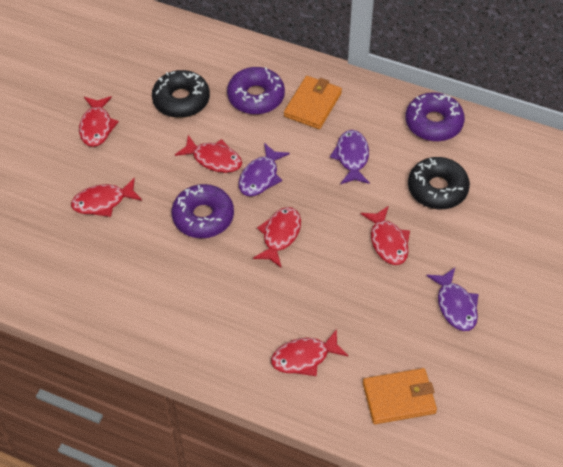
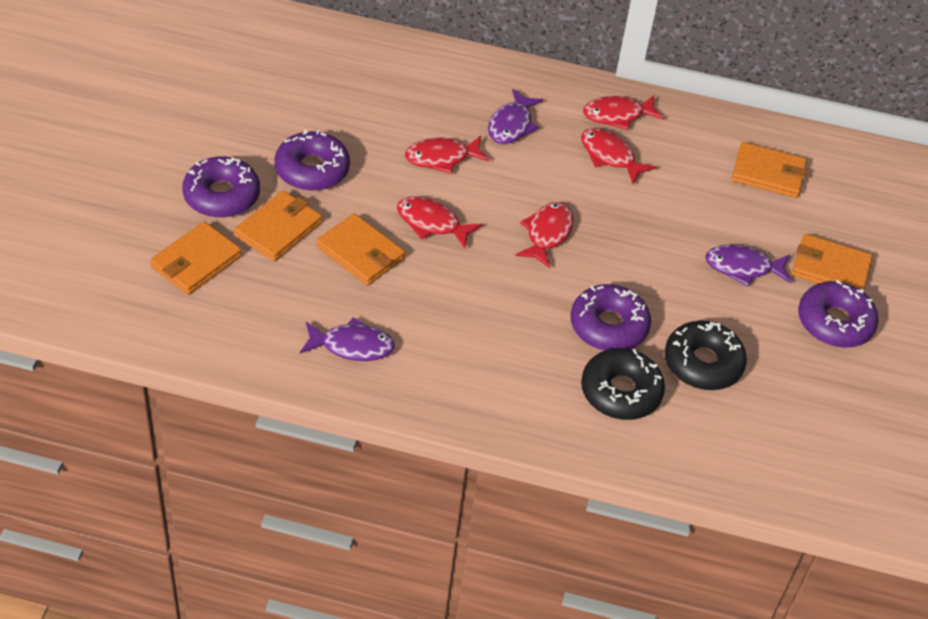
orange wallet: [284,76,342,129] [363,368,437,424] = 2 -> [150,222,242,295] [234,191,322,261] [316,213,405,285] [731,142,807,198] [792,234,873,292] = 5
purple donut: [172,184,234,238] [227,67,285,115] [405,92,465,142] = 3 -> [182,156,260,218] [274,130,350,191] [571,284,651,351] [798,280,878,348] = 4
red fish: [71,177,142,217] [79,96,119,147] [175,135,242,173] [253,207,301,268] [271,329,348,376] [361,206,410,265] = 6 -> [397,196,482,248] [405,136,489,174] [515,202,574,268] [581,128,656,184] [583,95,664,130] = 5

